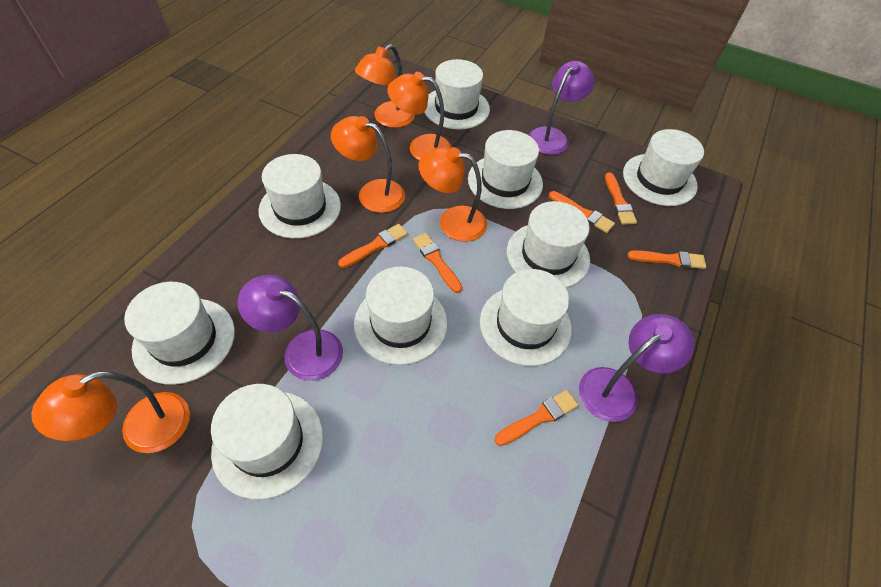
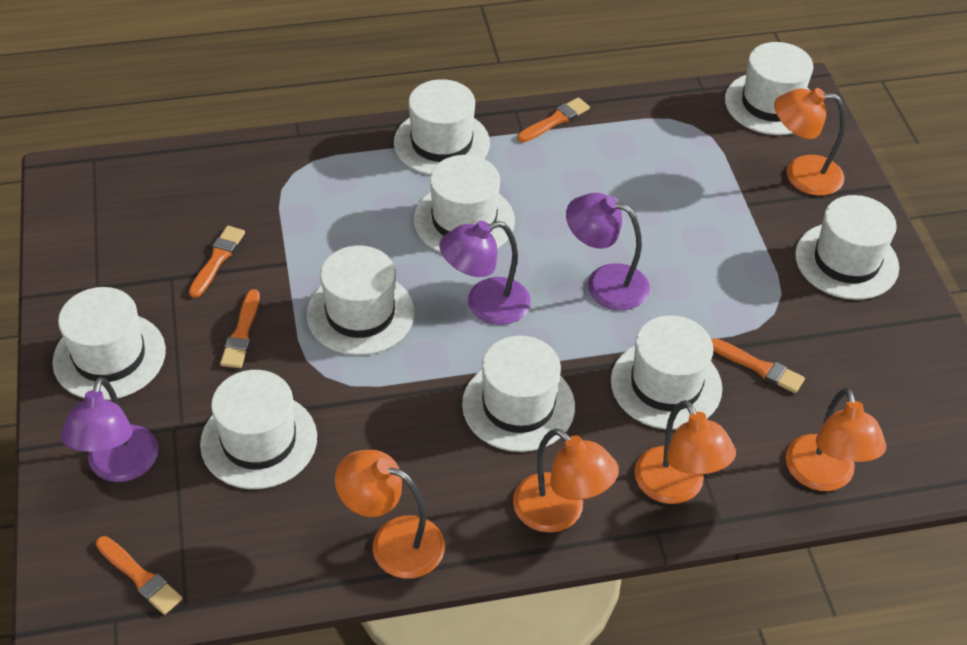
orange brush: [338,224,408,268] [413,233,462,293] [495,390,579,446] [549,191,615,233] [605,173,637,225] [627,250,707,269] = 6 -> [96,536,183,615] [189,226,245,298] [220,289,260,368] [517,97,590,143] [711,338,805,393] = 5

